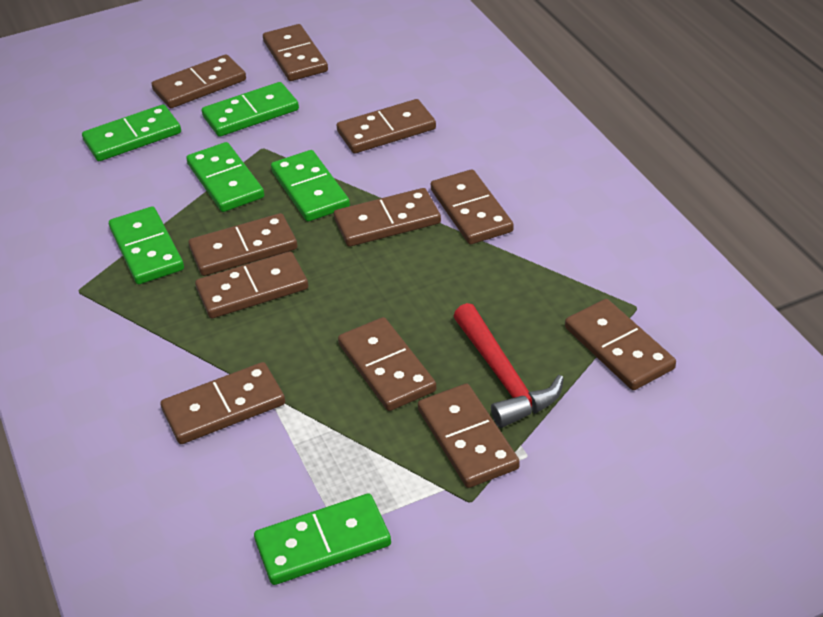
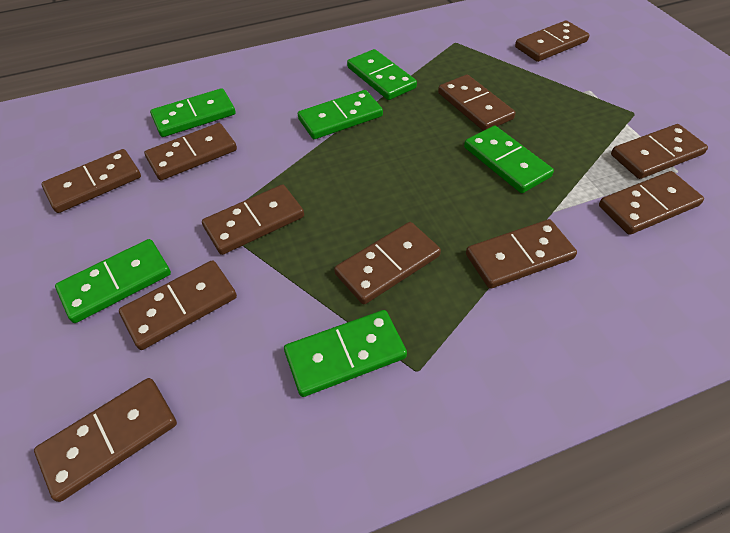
red hammer: [453,303,564,428] = 1 -> none = 0

